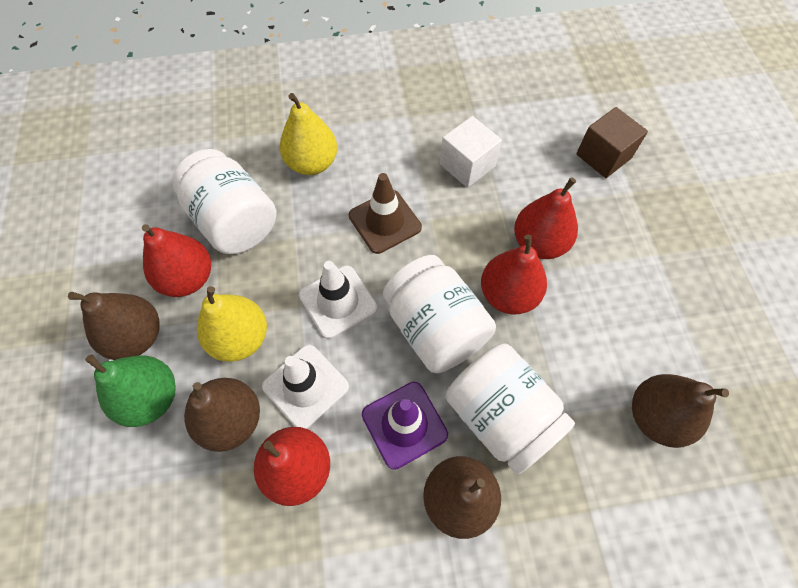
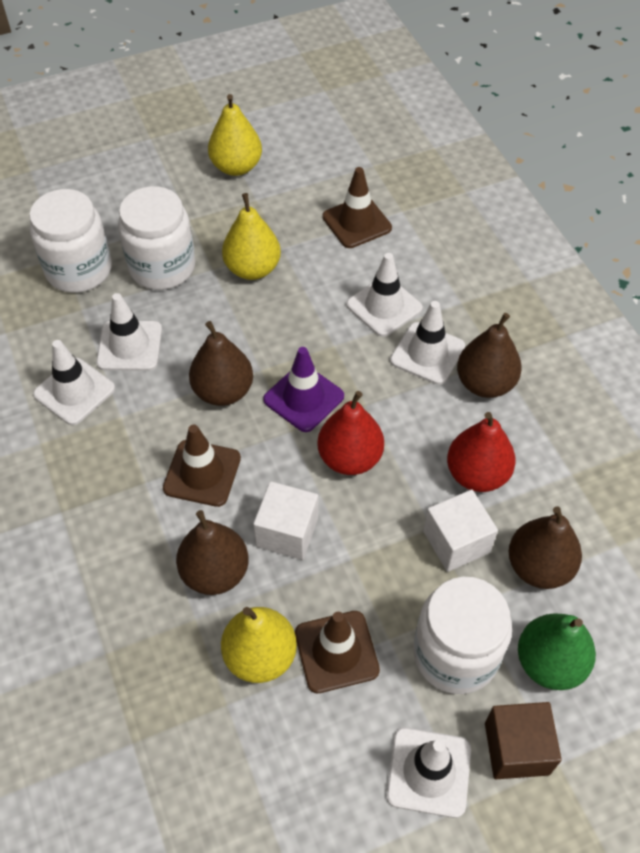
brown traffic cone: [349,173,422,254] = 1 -> [163,425,241,507] [295,611,380,693] [323,167,392,248] = 3
red pear: [142,224,211,297] [254,427,330,506] [481,234,547,315] [514,177,578,259] = 4 -> [317,391,384,475] [447,412,516,492] = 2
white cube: [440,116,502,188] = 1 -> [253,481,318,560] [423,489,498,572] = 2
white traffic cone: [262,345,349,429] [299,261,377,339] = 2 -> [33,340,115,425] [96,293,162,371] [346,253,423,337] [387,727,471,818] [390,301,465,385] = 5
yellow pear: [197,286,267,362] [280,93,337,175] = 2 -> [208,94,262,176] [221,607,297,683] [222,193,281,280] = 3

